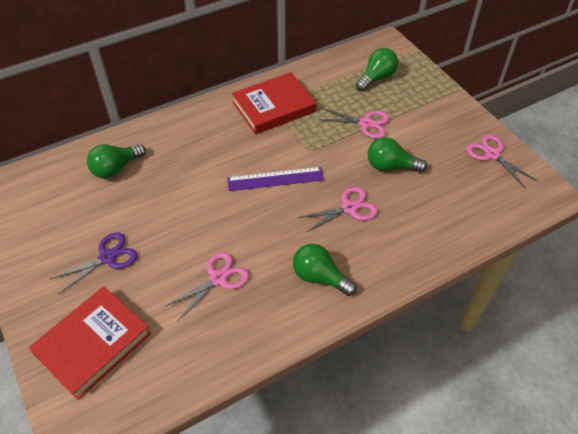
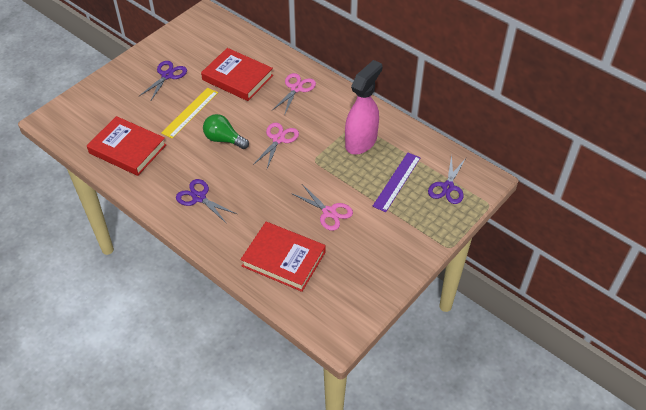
green light bulb: [87,144,146,179] [293,244,357,296] [356,48,398,91] [368,137,427,173] = 4 -> [203,114,249,149] = 1
pink scissors: [165,252,249,320] [297,187,378,233] [318,108,390,139] [466,134,537,188] = 4 -> [253,123,299,169] [272,73,316,116] [291,184,353,231] = 3
pink spray bottle: none = 0 -> [345,60,382,155] = 1
purple scissors: [50,232,137,294] = 1 -> [139,61,187,102] [176,179,237,224] [428,155,466,204] = 3
red book: [29,286,151,400] [232,72,316,134] = 2 -> [87,116,166,176] [201,48,273,101] [241,222,326,292] = 3
yellow ruler: none = 0 -> [161,88,218,139] = 1

